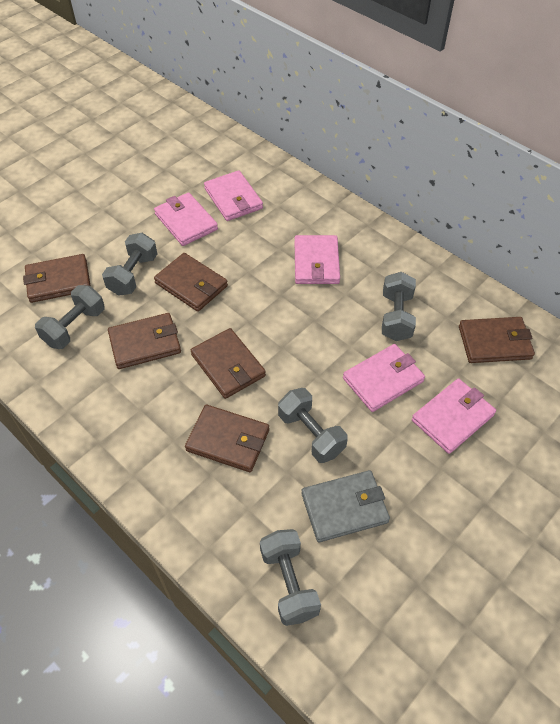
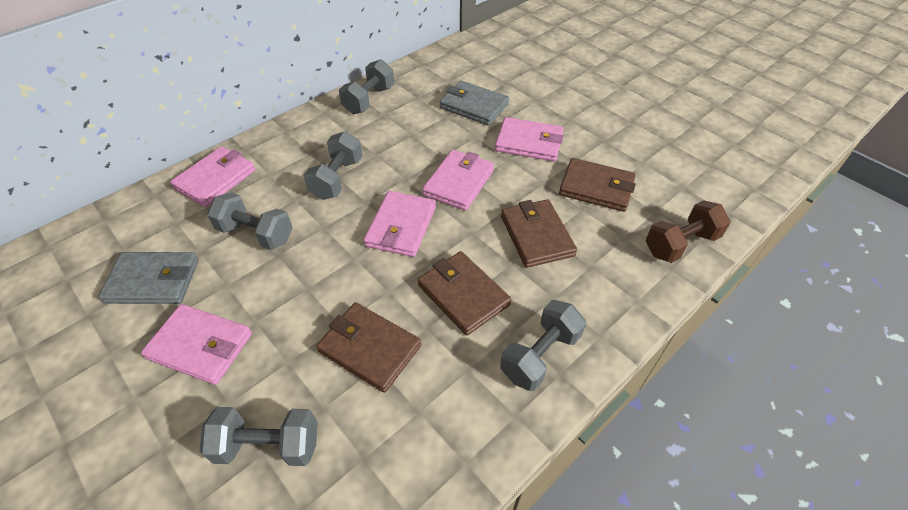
brown dumbbell: none = 0 -> [646,200,730,263] = 1
brown wallet: [23,254,91,303] [108,313,181,369] [154,253,228,312] [185,405,269,472] [191,328,266,399] [459,317,535,363] = 6 -> [316,303,421,393] [418,251,511,335] [501,199,577,268] [559,158,636,212] = 4
grey wallet: [301,470,390,542] = 1 -> [99,252,199,304] [440,81,509,126] = 2

